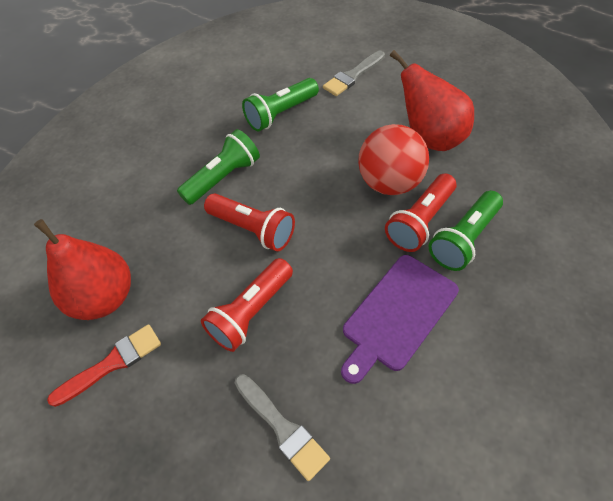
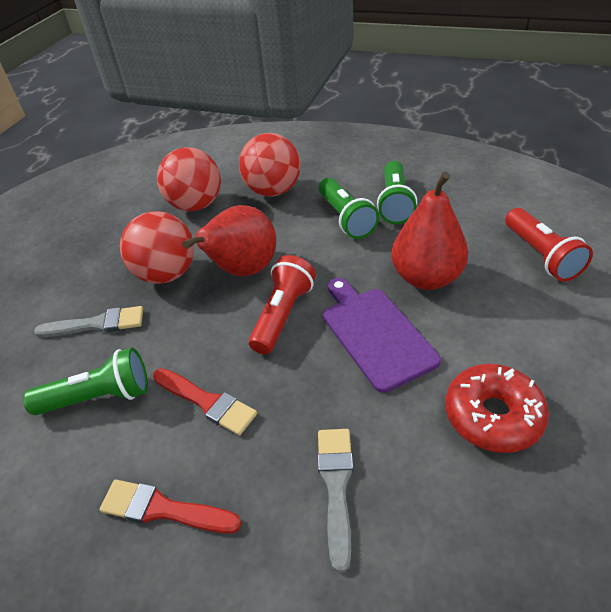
red ball: [358,124,429,195] = 1 -> [120,211,194,284] [157,147,221,211] [239,133,301,197] = 3
red brush: [47,324,161,407] = 1 -> [99,480,241,534] [153,368,257,435] = 2
red donut: none = 0 -> [445,364,549,453] = 1
red flashlight: [201,258,293,352] [204,193,295,251] [385,174,456,252] = 3 -> [249,255,316,354] [505,208,593,281] = 2

